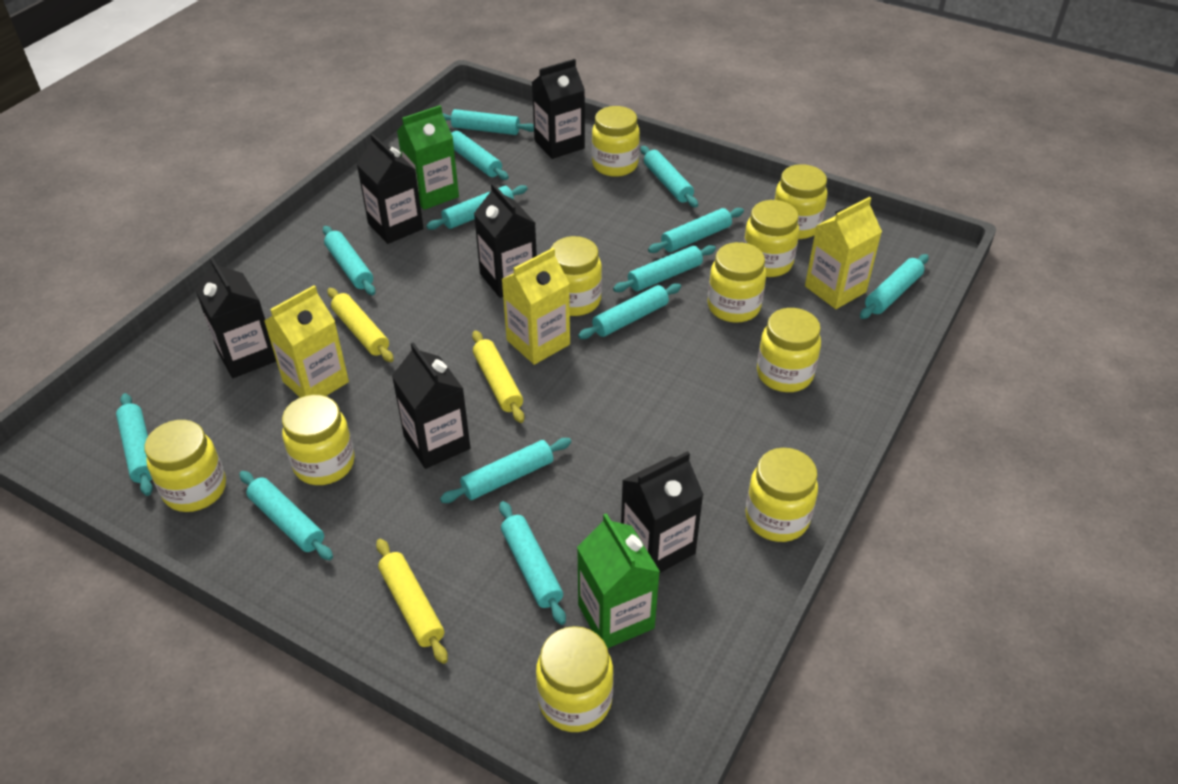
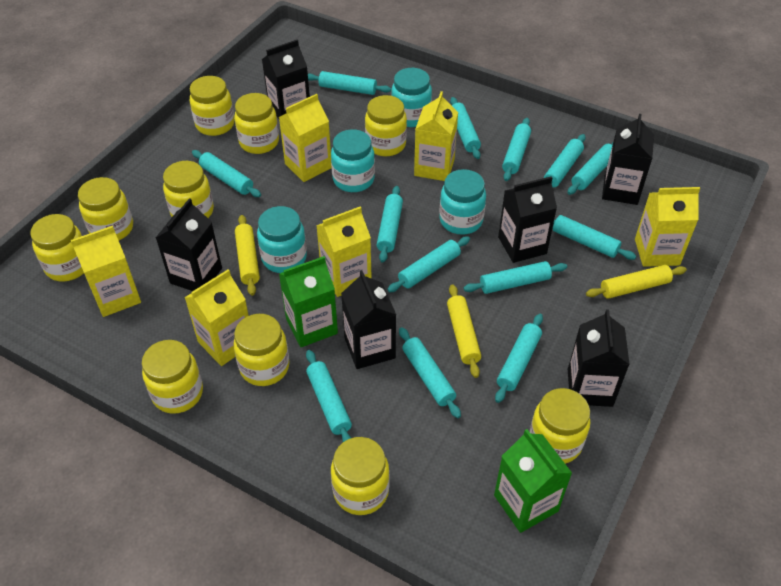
turquoise jar: none = 0 -> [257,206,307,273] [331,129,375,192] [391,68,432,127] [439,169,486,235] = 4
yellow carton: [264,285,349,398] [501,248,570,365] [805,197,882,309] = 3 -> [71,226,141,317] [184,269,249,366] [279,94,331,182] [316,206,372,297] [414,91,458,181] [635,187,700,267] = 6

